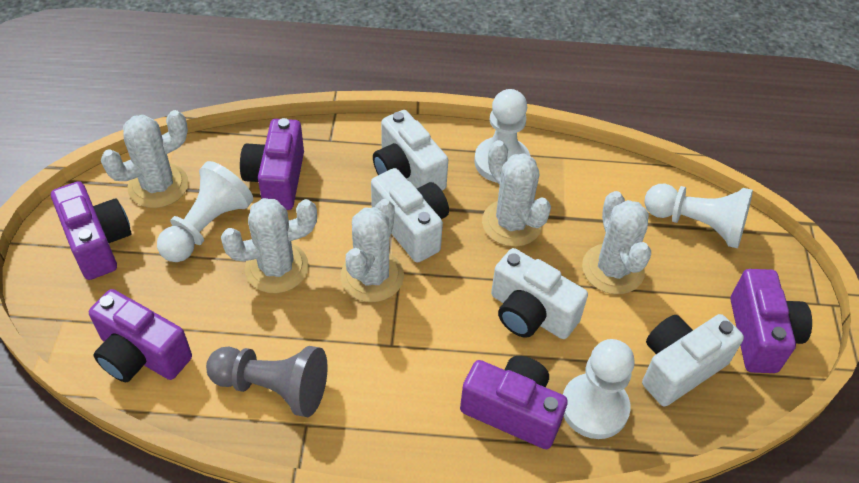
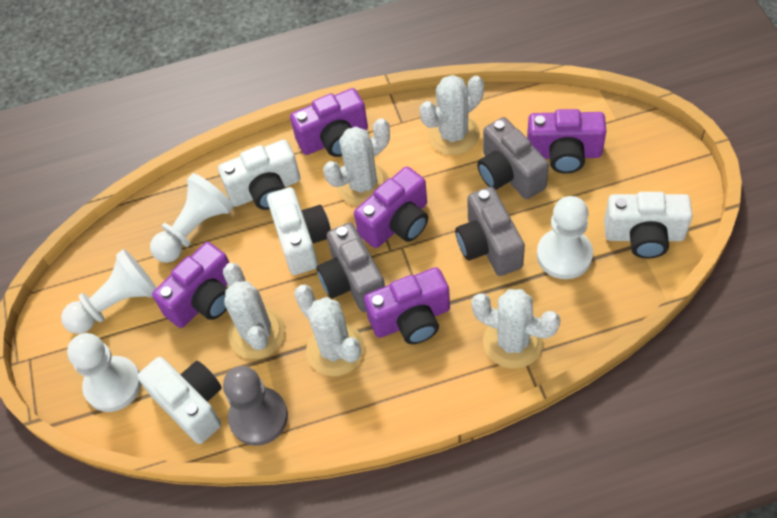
grey camera: none = 0 -> [317,223,385,312] [455,187,525,276] [477,117,549,199] = 3

